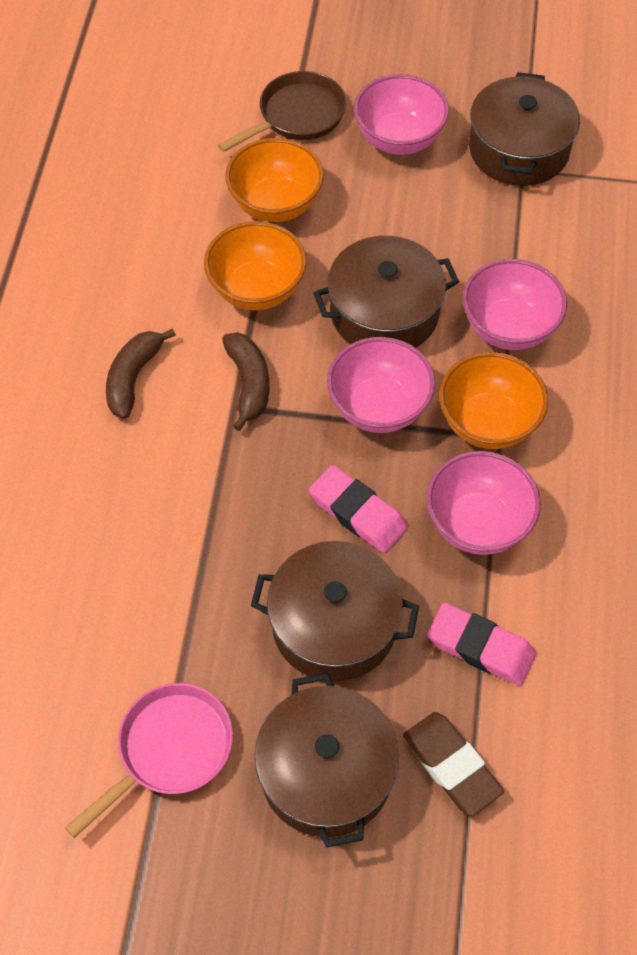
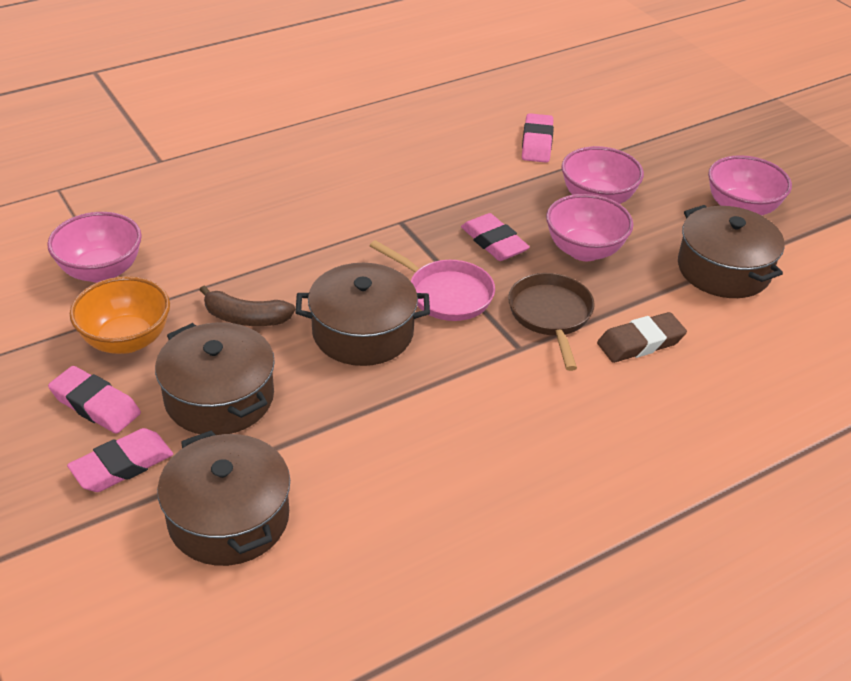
brown banana: [106,328,176,419] [222,332,269,431] = 2 -> [200,285,295,326] = 1
orange bowl: [204,221,306,311] [225,138,324,222] [439,352,548,449] = 3 -> [70,276,170,354] = 1
pink eraser: [309,465,408,553] [427,603,536,686] = 2 -> [48,366,141,434] [67,428,173,492] [461,213,530,261] [522,113,554,163] = 4

